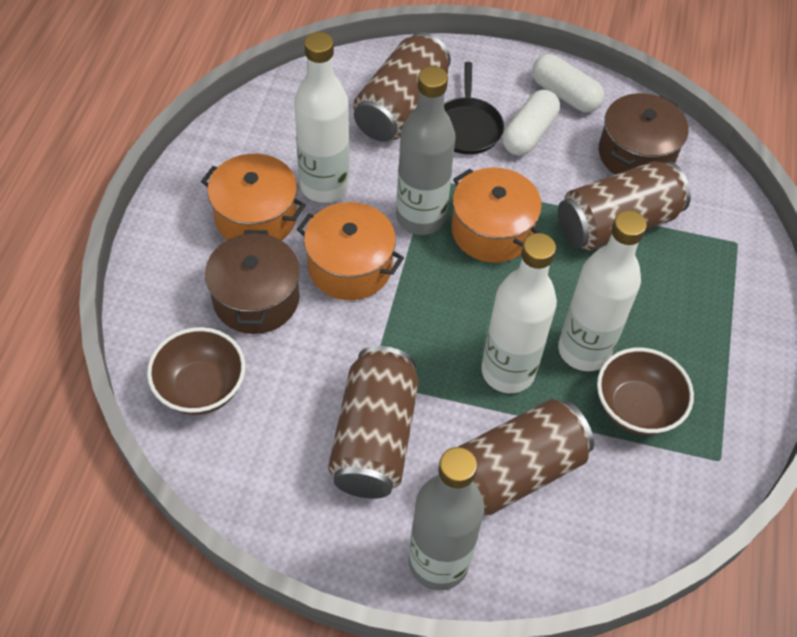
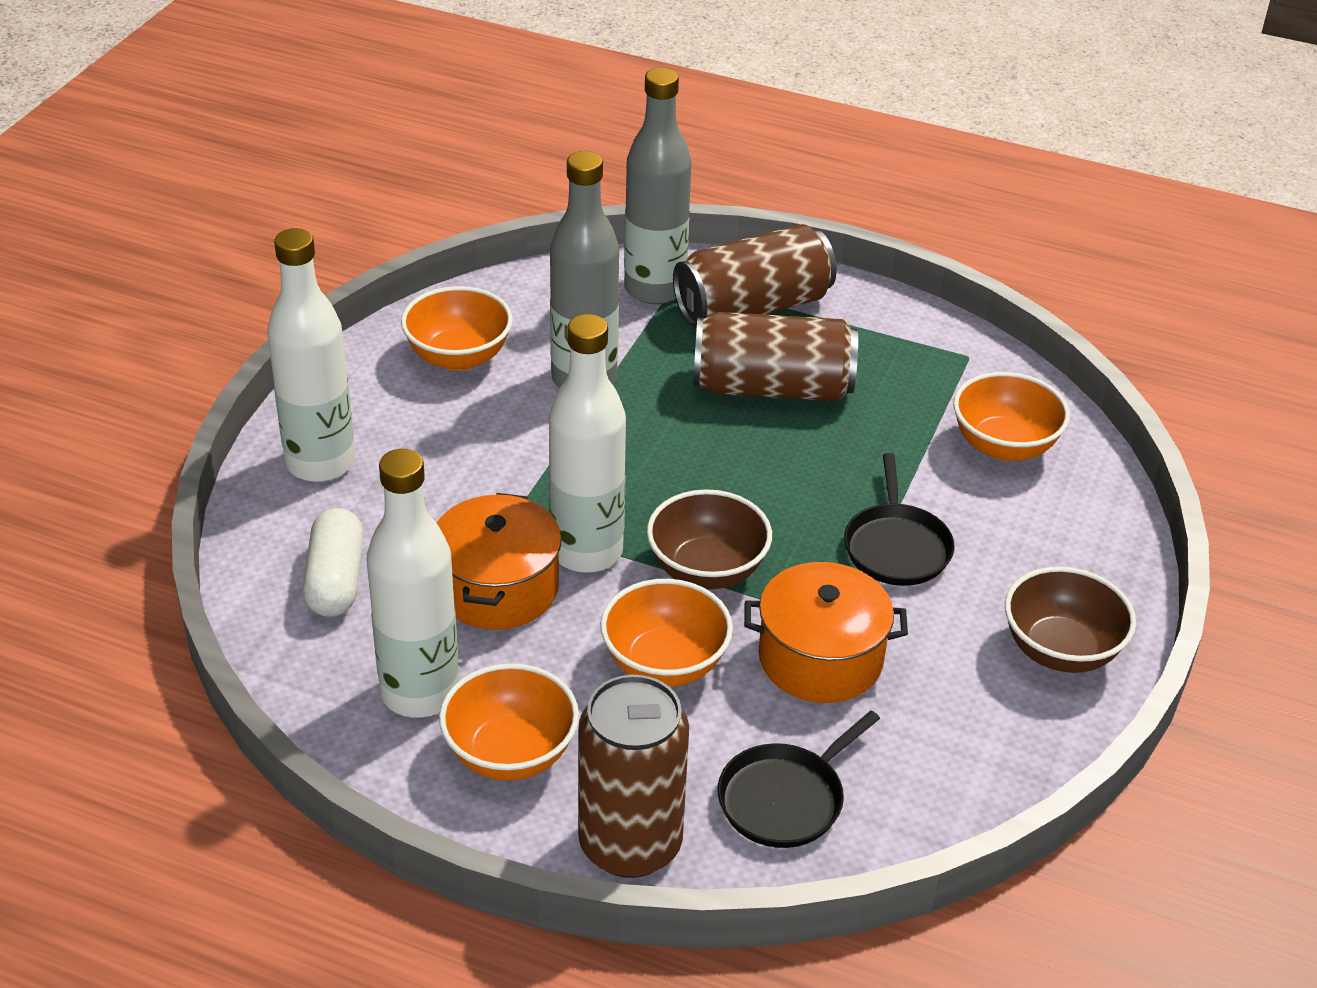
black pan: [444,62,504,155] = 1 -> [718,711,880,848] [844,453,955,586] = 2
brown can: [328,346,419,499] [354,32,451,142] [458,399,594,515] [558,161,691,251] = 4 -> [578,675,689,878] [673,224,837,327] [693,312,858,401] = 3
brown pot: [205,230,300,334] [599,93,688,175] = 2 -> none = 0
orange bowl: none = 0 -> [401,286,513,371] [439,663,579,781] [600,579,733,687] [953,372,1070,461] = 4
orange pot: [201,154,306,241] [297,202,404,300] [452,167,542,263] = 3 -> [437,493,562,630] [744,562,908,703] = 2
white capsule: [503,90,560,156] [532,54,604,113] = 2 -> [303,508,363,617] = 1

